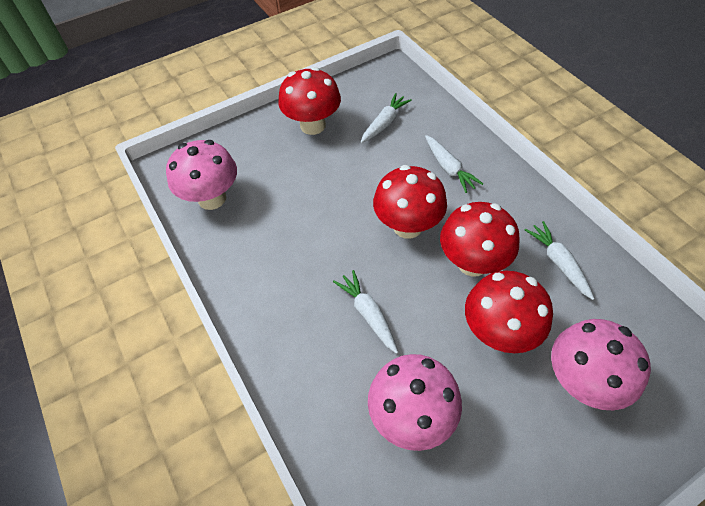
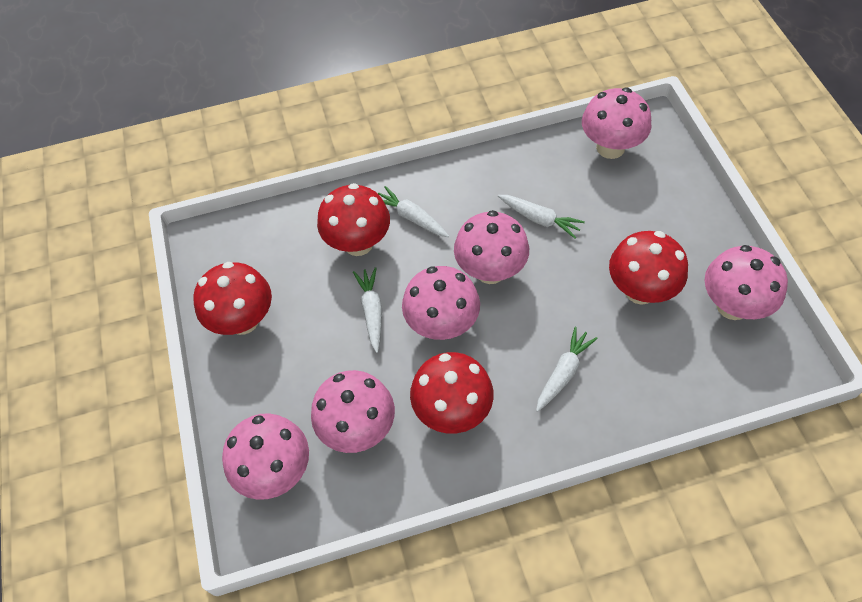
pink mushroom: [166,140,237,210] [368,354,462,451] [551,319,651,410] = 3 -> [222,413,309,500] [311,370,395,453] [402,266,480,340] [454,210,529,284] [582,88,651,159] [705,245,788,320] = 6

